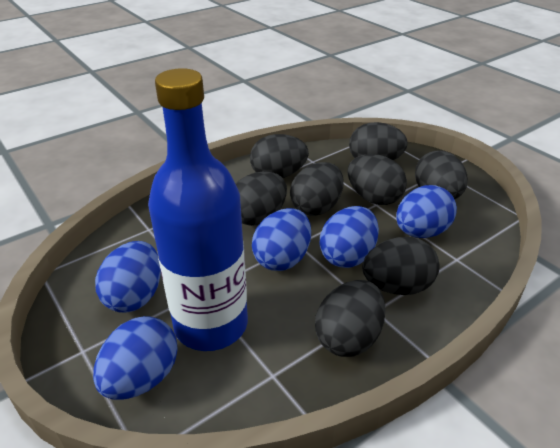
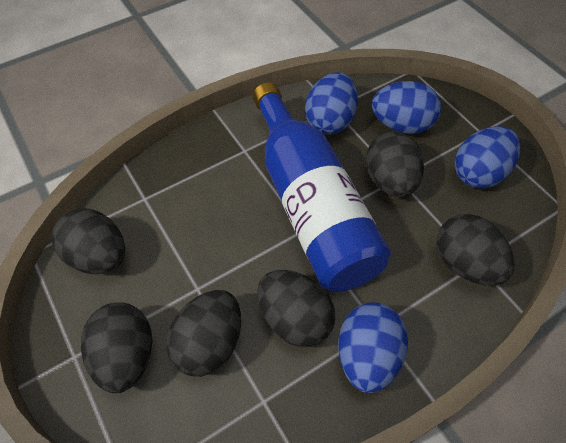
black egg: [236,172,287,226] [250,134,309,178] [290,162,343,216] [315,280,386,357] [348,154,407,205] [349,122,408,161] [362,237,439,295] [415,150,468,199] = 8 -> [51,208,125,274] [81,302,152,393] [166,290,241,377] [257,270,335,347] [366,131,424,197] [437,214,515,286] = 6
blue egg: [93,316,178,400] [95,241,161,313] [252,208,311,271] [320,206,379,268] [396,185,457,238] = 5 -> [305,72,358,135] [338,302,408,393] [372,81,441,134] [455,126,520,189] = 4

